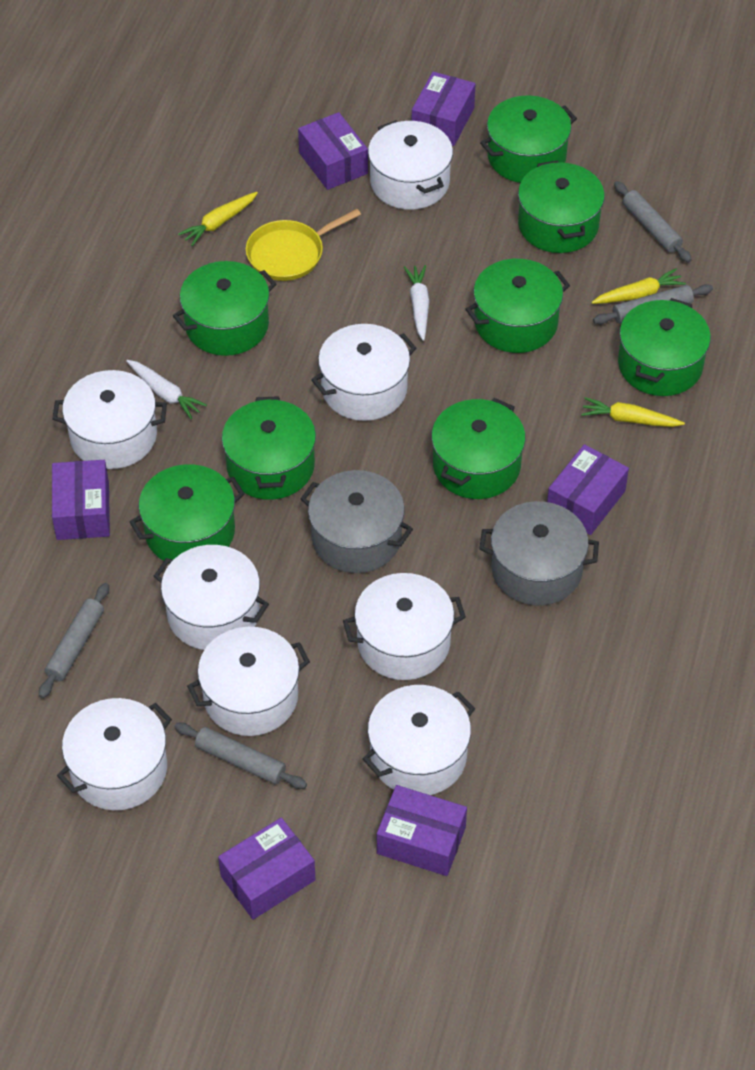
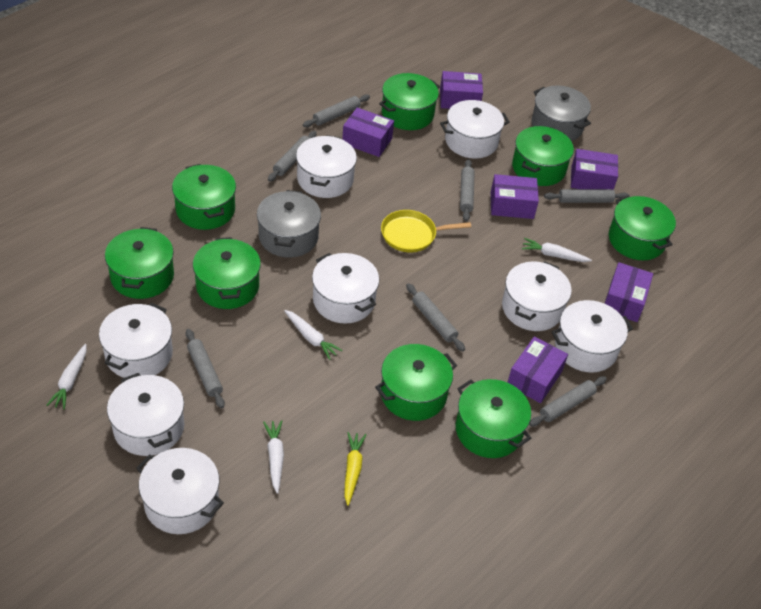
grey rolling pin: [39,583,109,698] [174,722,307,789] [593,284,713,324] [614,181,692,263] = 4 -> [186,329,225,408] [268,131,317,182] [303,94,370,127] [406,283,465,351] [460,159,475,221] [529,376,607,426] [544,189,630,203] = 7
white carrot: [126,360,207,419] [404,265,429,341] = 2 -> [47,344,87,409] [263,420,284,494] [284,310,342,360] [522,238,592,262] = 4
yellow carrot: [178,192,258,246] [581,397,685,427] [592,268,686,304] = 3 -> [344,432,366,506] = 1

